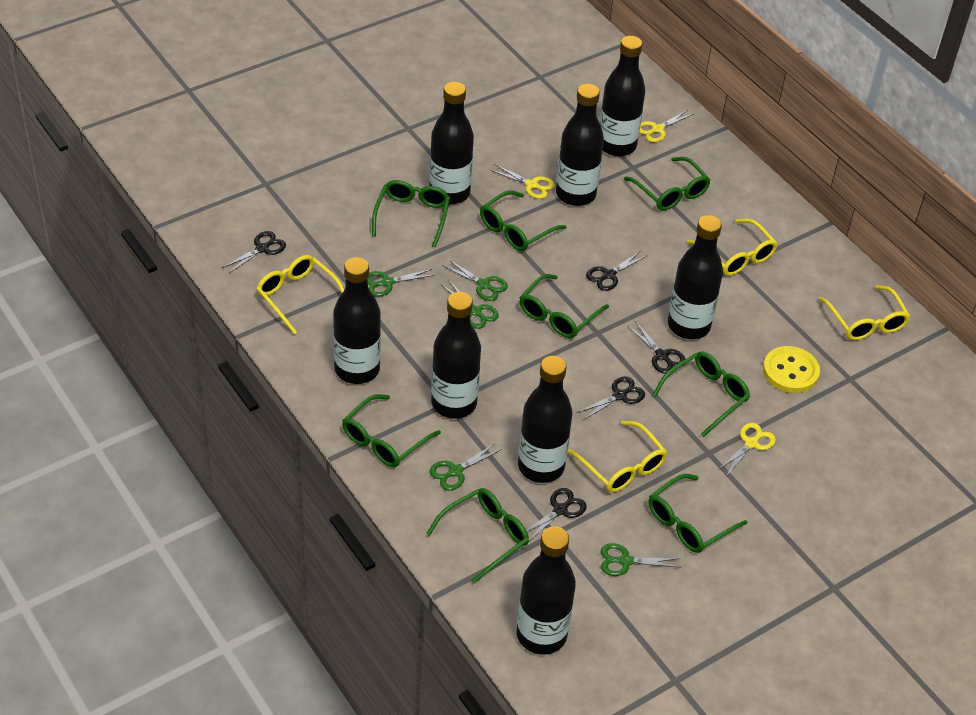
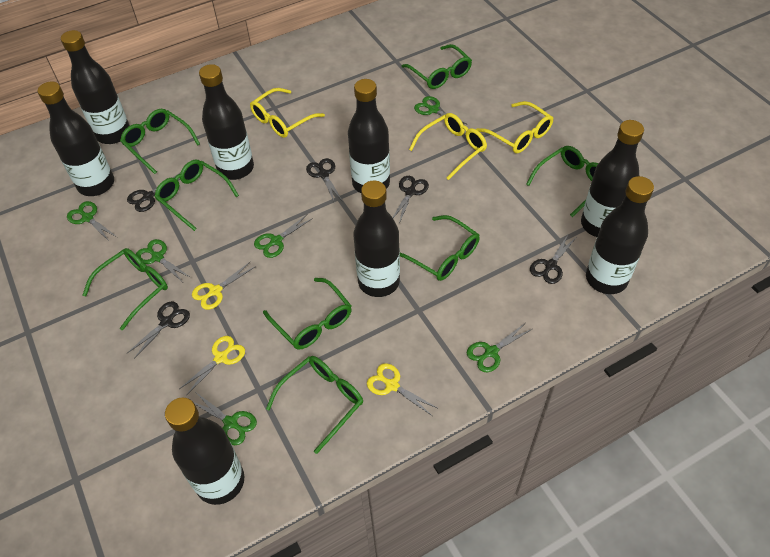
green scissors: [368,269,435,297] [430,444,502,491] [441,279,499,329] [442,259,508,301] [601,543,681,576] = 5 -> [67,201,117,242] [136,239,191,281] [194,393,257,445] [254,214,313,258] [414,96,468,125] [467,323,532,372] = 6
yellow button: [763,346,820,393] = 1 -> none = 0
yellow glasses: [256,255,344,334] [568,421,667,493] [687,219,778,276] [819,285,910,340] = 4 -> [250,88,325,138] [409,113,487,180] [476,101,553,153] = 3

